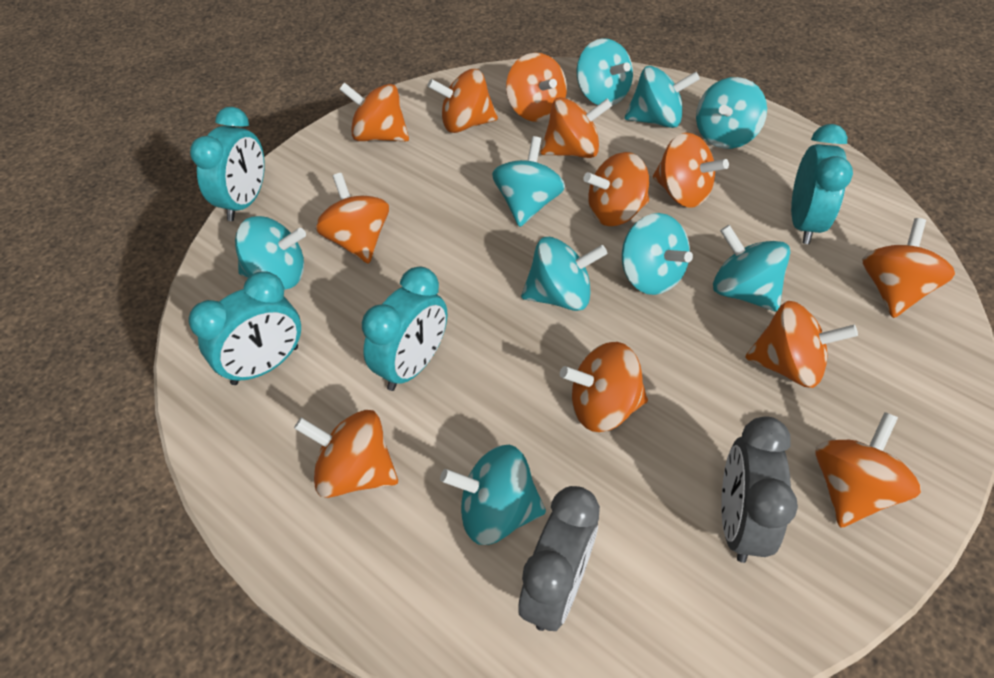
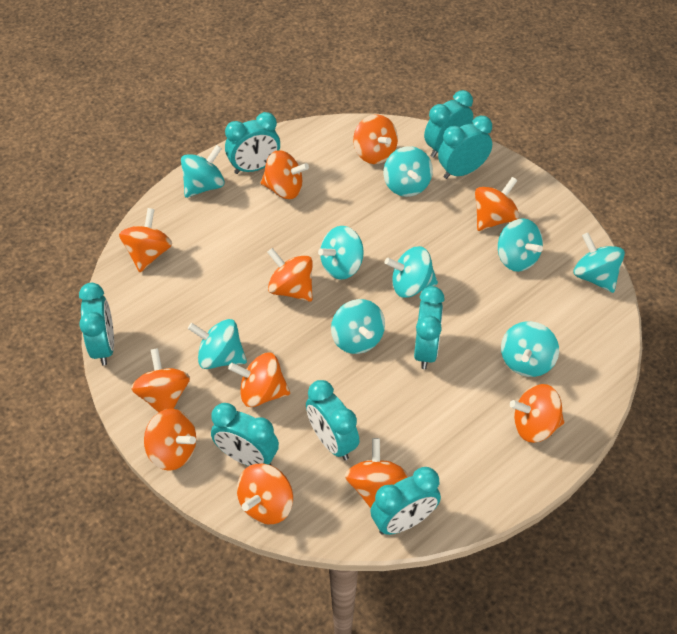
grey clock: [518,486,600,631] [721,416,798,563] = 2 -> none = 0
orange spinning top: [294,410,398,498] [315,173,389,264] [339,82,409,141] [428,69,498,133] [506,53,567,122] [540,97,612,158] [560,342,648,432] [583,152,649,226] [653,133,729,207] [745,301,858,388] [815,412,921,528] [862,218,955,318] = 12 -> [119,208,172,272] [131,348,190,413] [144,409,196,471] [228,352,290,407] [237,464,293,524] [261,150,309,199] [267,248,313,302] [345,438,408,509] [353,115,398,164] [475,177,519,231] [510,384,564,443] = 11
turquoise clock: [189,271,301,385] [190,107,265,221] [362,266,447,391] [791,124,853,244] = 4 -> [79,283,114,365] [211,403,279,466] [225,112,280,174] [306,380,359,460] [370,467,441,535] [414,286,445,369] [424,90,473,158] [438,116,492,179] = 8

